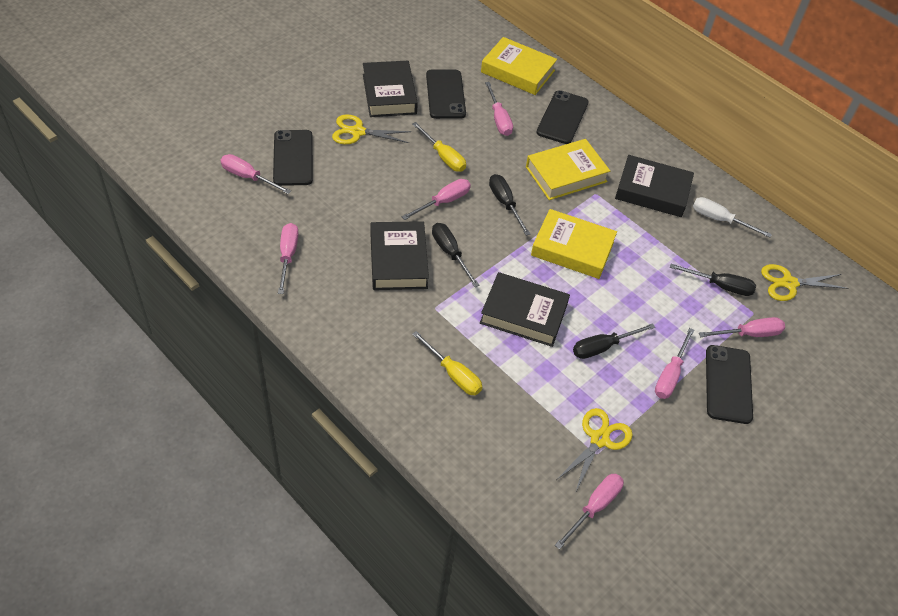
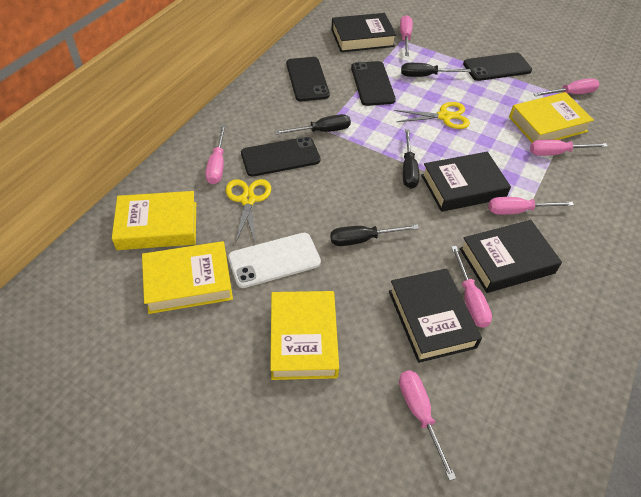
white phone: none = 0 -> [228,233,321,288] = 1
white screwdriver: [693,197,772,238] = 1 -> none = 0
yellow book: [481,37,557,95] [526,139,610,200] [531,209,617,279] = 3 -> [112,191,196,250] [142,241,233,314] [270,291,339,380] [509,92,594,143] = 4
yellow scissors: [332,114,411,144] [558,408,633,493] [761,264,848,301] = 3 -> [226,179,271,244] [394,102,470,129] = 2
yellow screwdriver: [412,122,466,172] [412,331,482,395] = 2 -> none = 0

